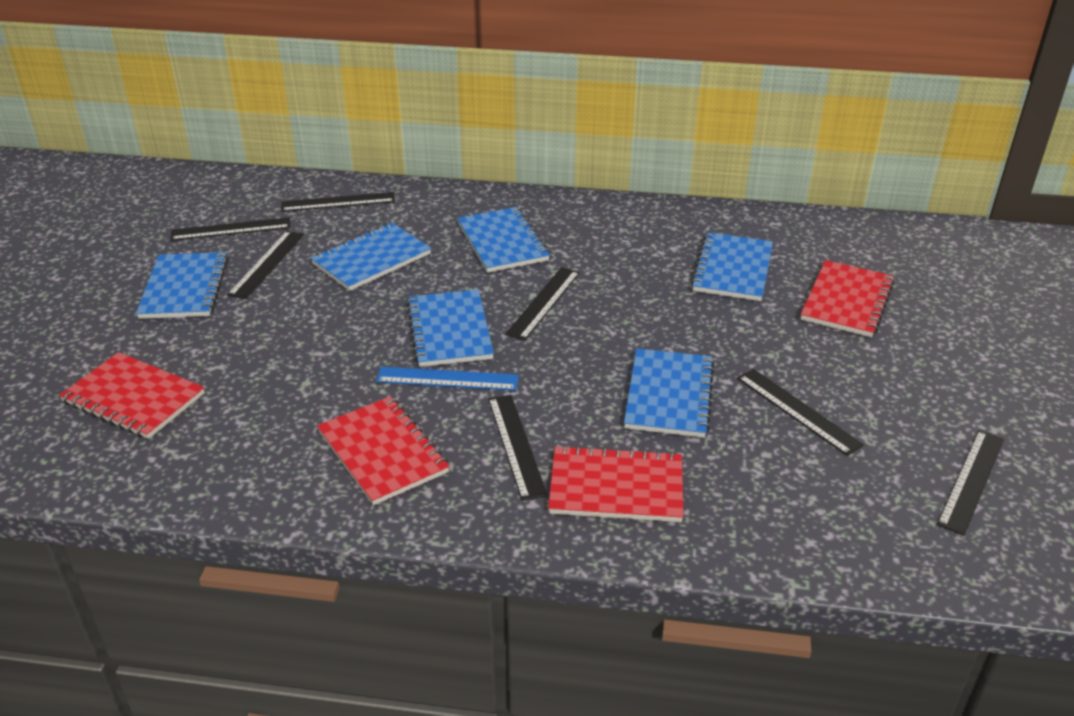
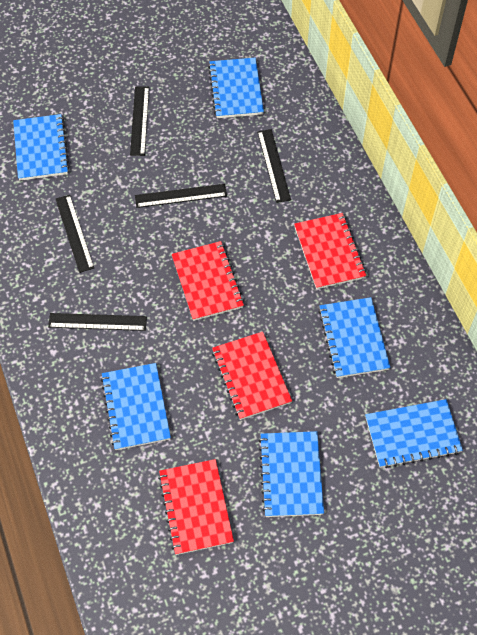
black ruler: [170,217,290,241] [227,231,304,299] [281,192,395,212] [488,395,548,501] [505,267,580,340] [737,369,864,456] [937,430,1004,535] = 7 -> [48,313,147,331] [56,195,94,273] [130,87,149,156] [135,184,227,208] [257,129,291,203] = 5
blue ruler: [376,367,519,391] = 1 -> none = 0

